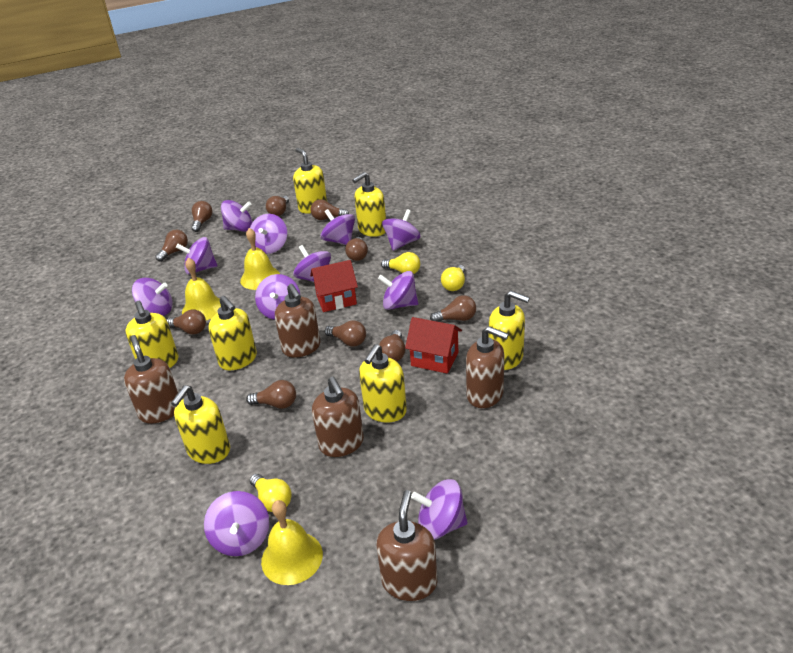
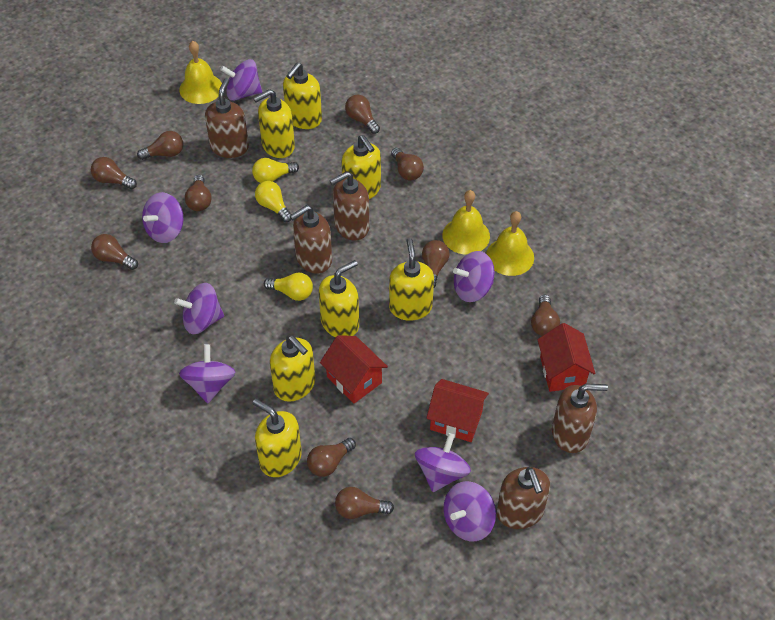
purple spinning top: [132,278,173,316] [176,237,218,274] [204,491,269,556] [221,200,253,232] [250,214,287,254] [255,274,300,320] [293,245,331,282] [321,209,355,245] [378,271,418,310] [382,209,421,251] [411,479,468,540] = 11 -> [142,192,183,243] [174,283,224,334] [179,344,235,403] [220,59,262,101] [415,433,471,492] [443,481,496,541] [453,251,495,302] = 7
red house: [310,260,358,312] [405,317,462,374] = 2 -> [320,335,388,404] [426,379,489,442] [537,323,595,392] = 3

